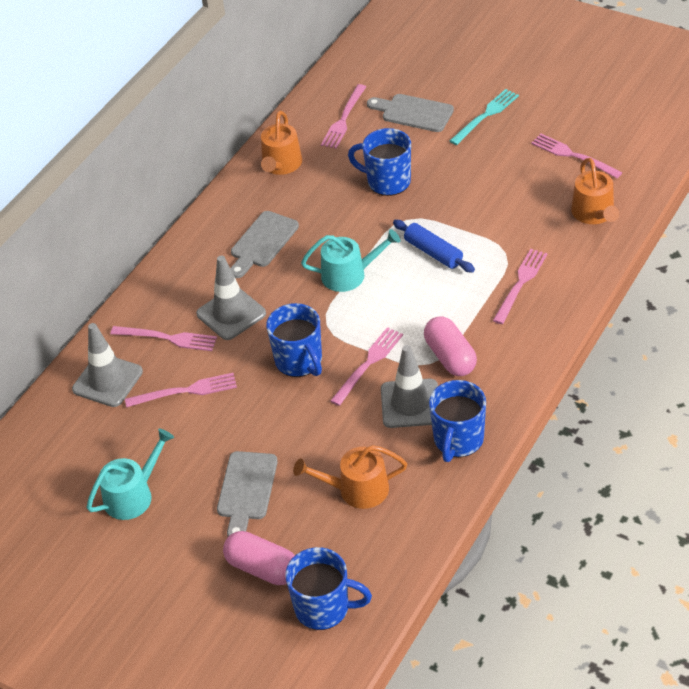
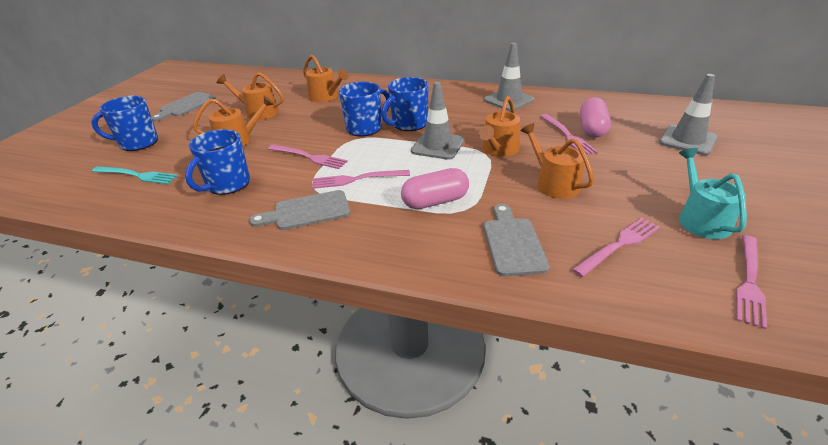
blue rolling pin: [393,220,475,272] = 1 -> none = 0
orange watering can: [261,111,302,175] [293,445,407,509] [571,158,619,224] = 3 -> [193,95,274,146] [217,72,284,120] [303,55,349,102] [479,96,520,156] [520,123,594,199] = 5
pink fork: [110,326,217,351] [125,373,237,407] [321,84,366,149] [330,327,403,406] [493,249,547,324] [531,134,623,178] = 6 -> [268,144,348,169] [312,170,410,189] [540,114,598,155] [572,218,660,277] [736,235,767,329] = 5
turquoise watering can: [87,429,174,520] [301,229,400,292] = 2 -> [679,148,747,239] = 1

